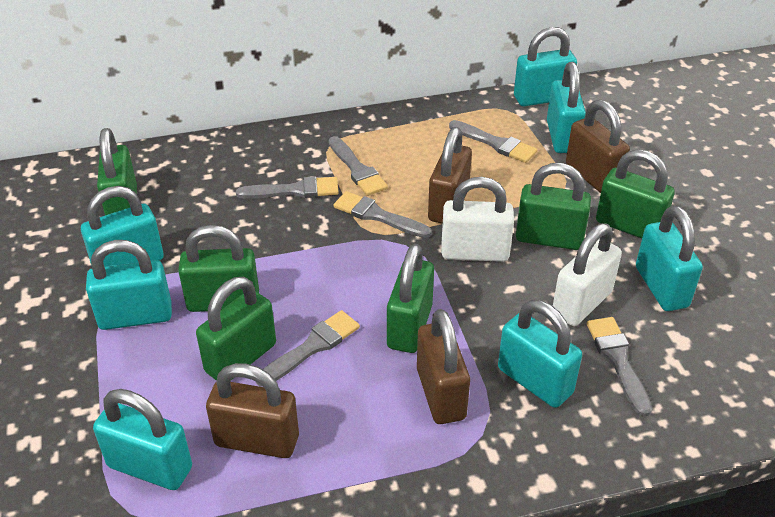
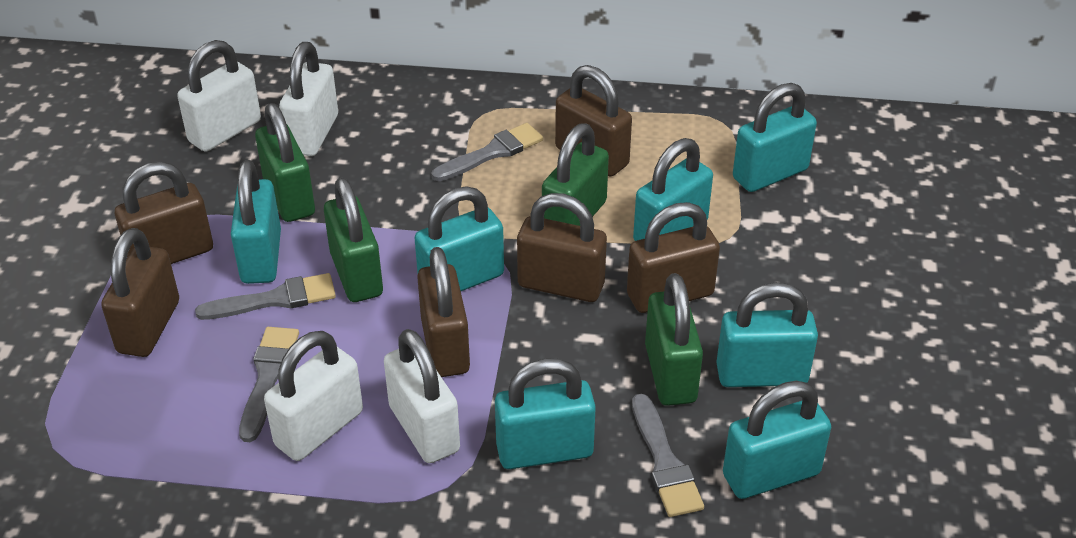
brown padlock: [206,363,299,458] [417,309,470,424] [428,127,472,224] [566,100,630,193] = 4 -> [101,228,179,357] [115,162,213,264] [417,247,470,377] [517,193,607,302] [555,65,632,177] [627,202,720,313] = 6
green padlock: [97,128,137,215] [178,225,259,312] [196,277,276,381] [387,244,434,353] [516,163,591,250] [596,149,675,238] = 6 -> [255,103,315,222] [324,177,383,302] [542,123,609,226] [645,273,703,406] = 4
grey brush: [236,176,339,199] [256,310,360,386] [329,136,388,196] [334,191,432,238] [449,120,537,163] [587,317,652,417] = 6 -> [195,273,336,320] [239,327,299,442] [431,123,543,181] [632,394,704,517] = 4
white padlock: [441,177,514,262] [553,223,622,326] = 2 -> [177,40,261,152] [264,331,363,461] [279,42,338,156] [384,329,460,463] = 4

